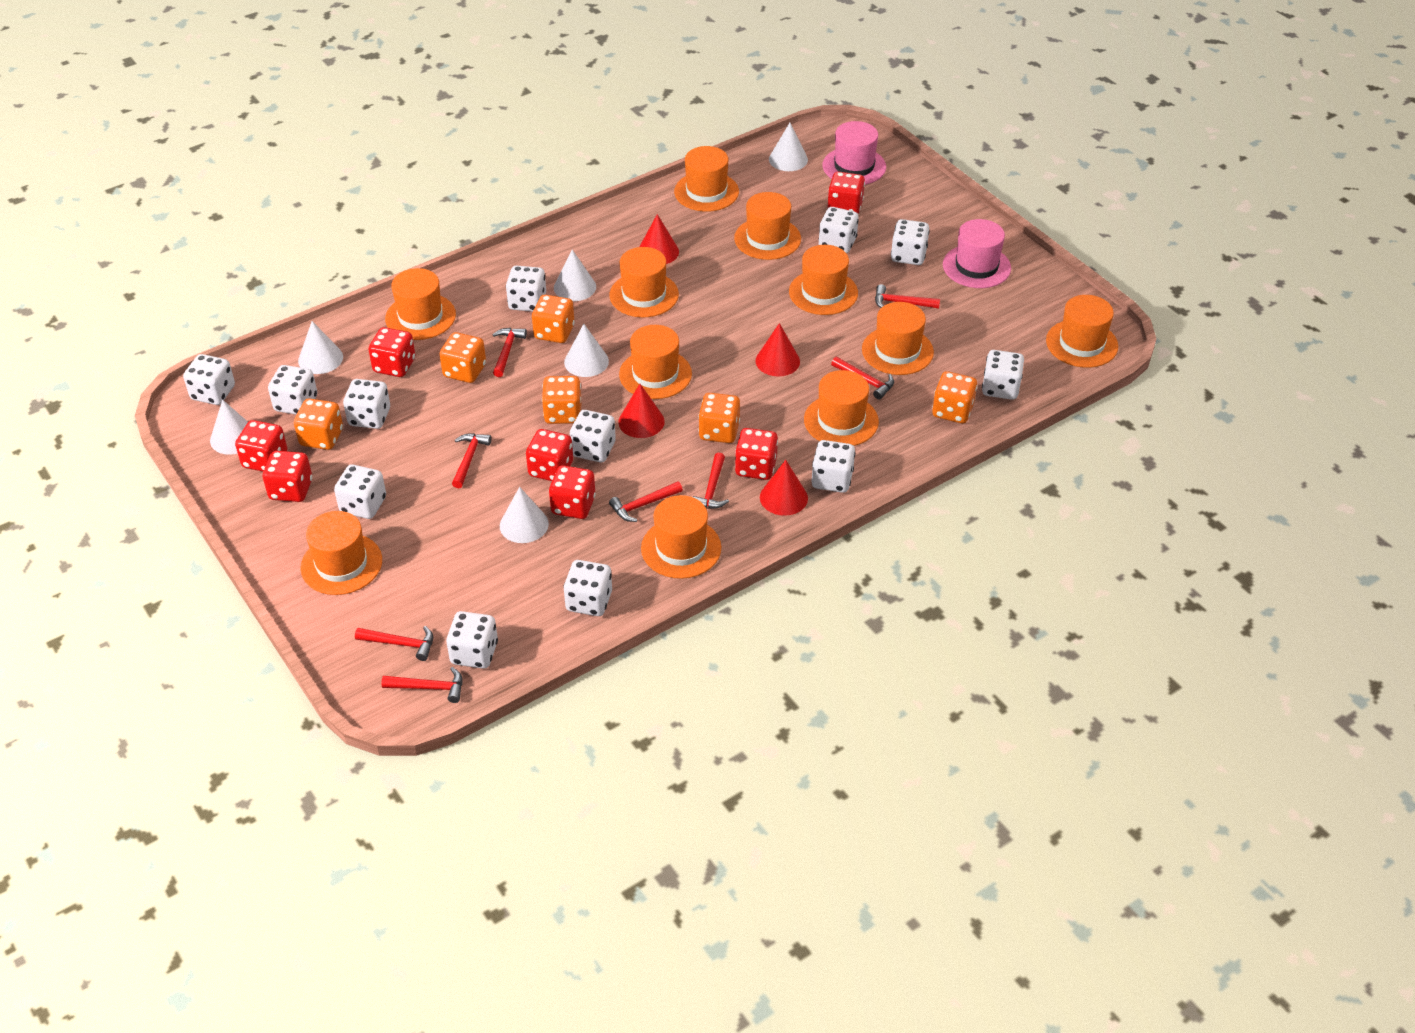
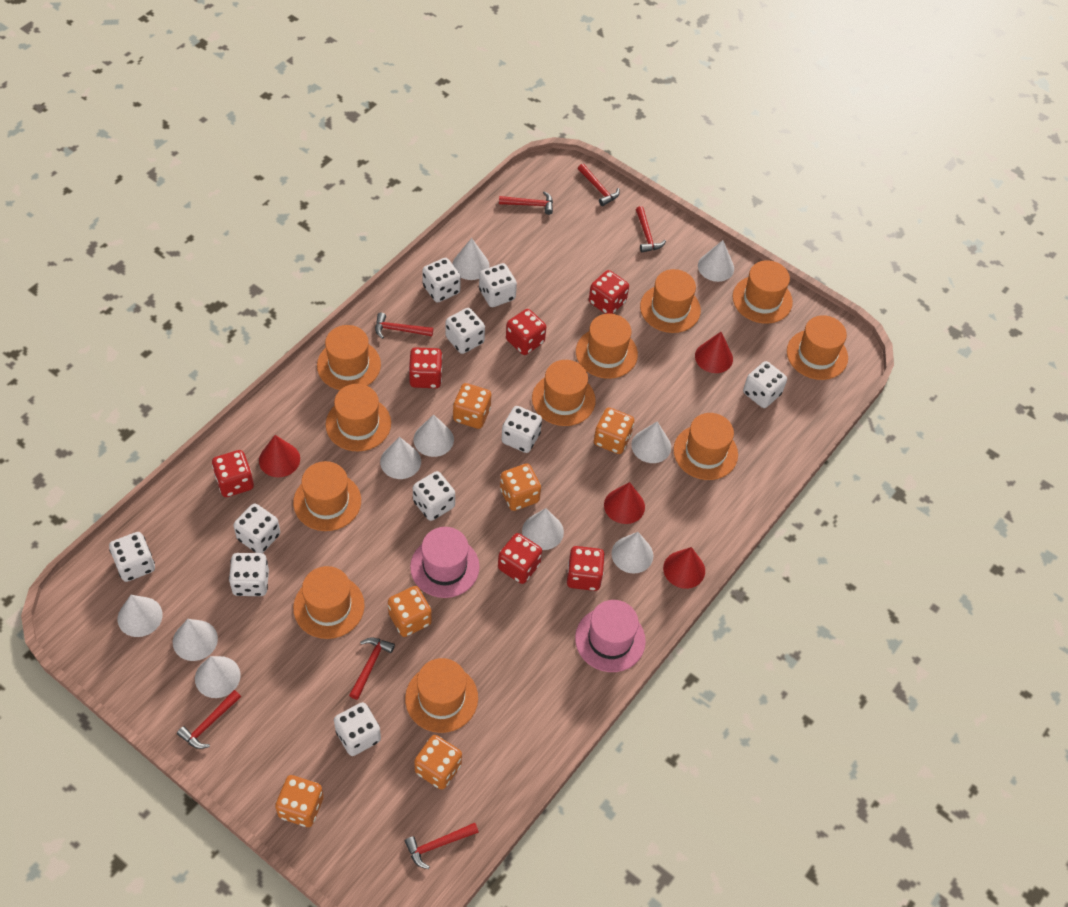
red dice: [235,420,287,471] [263,451,312,502] [368,327,416,377] [526,429,573,481] [549,465,596,519] [735,428,778,480] [828,171,865,214] = 7 -> [212,450,254,497] [409,347,443,388] [498,533,542,584] [506,309,546,355] [567,546,605,591] [589,270,629,314] = 6
red hammer: [355,626,433,661] [381,667,462,703] [452,433,491,488] [492,328,527,377] [609,481,683,522] [693,453,729,509] [831,357,894,400] [875,284,940,309] = 8 -> [177,690,241,749] [349,638,395,700] [375,313,433,339] [405,823,479,869] [499,191,553,215] [578,164,620,206] [636,206,666,252] = 7
white cone: [210,400,248,455] [298,321,343,374] [500,487,549,543] [554,249,596,301] [564,324,609,377] [769,123,808,171] = 6 -> [118,595,163,637] [173,619,218,661] [195,656,241,698] [380,437,421,479] [414,414,454,457] [452,238,489,280] [522,508,564,550] [611,532,653,573] [631,422,671,463] [698,240,734,282] = 10
white dice: [183,354,235,405] [268,365,317,415] [334,464,386,519] [343,379,390,429] [446,611,498,669] [506,266,546,312] [563,560,612,616] [570,410,616,462] [812,440,855,493] [819,207,859,253] [891,219,930,265] [982,350,1024,400] = 12 -> [109,532,155,582] [229,553,269,596] [233,503,280,553] [334,702,381,756] [413,471,455,521] [422,258,461,303] [446,308,485,354] [479,263,517,307] [501,406,542,453] [743,361,787,408] = 10

